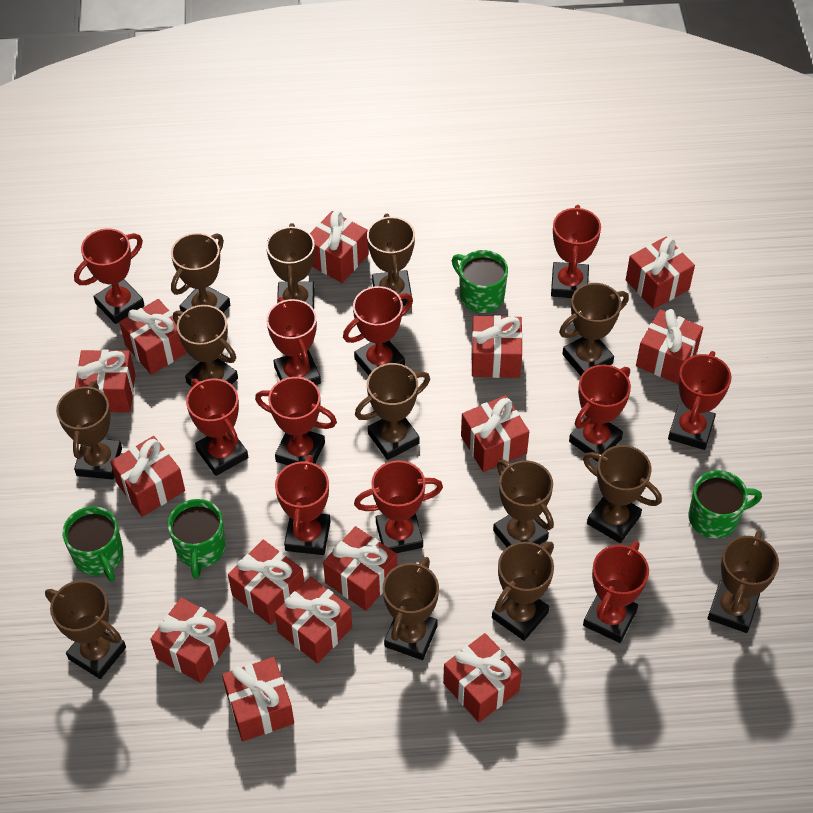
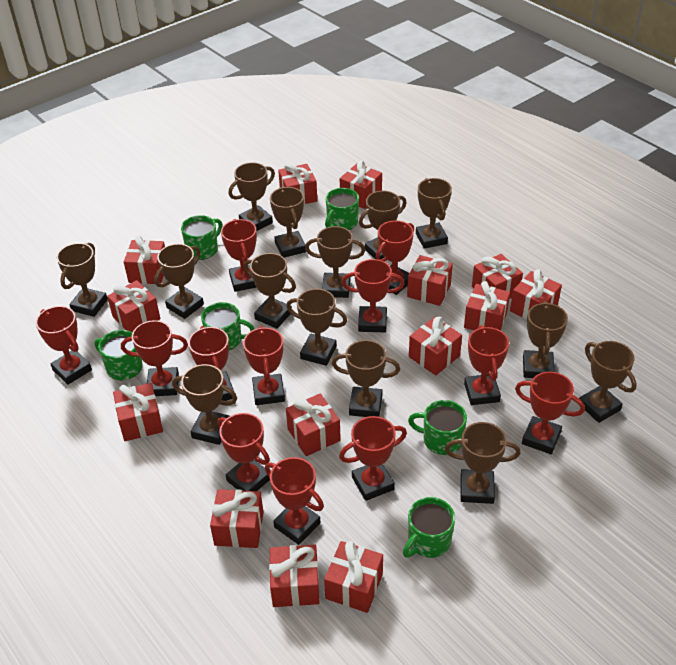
brown trophy: [45,580,126,679] [56,381,122,479] [171,233,230,313] [173,305,238,387] [266,223,315,309] [355,363,430,460] [367,214,415,306] [383,557,439,660] [492,542,554,641] [493,460,554,547] [559,283,629,376] [583,445,662,543] [708,530,779,633] = 13 -> [57,243,108,317] [154,244,204,319] [172,364,237,445] [229,162,275,231] [244,253,296,329] [270,187,306,258] [286,289,347,366] [305,226,365,298] [332,340,400,417] [359,191,407,259] [416,178,452,249] [445,422,520,504] [523,301,568,378] [578,341,637,423] = 14
green mug: [62,506,123,582] [168,499,226,579] [452,250,508,313] [689,470,762,539] = 4 -> [94,330,143,380] [181,215,223,260] [201,302,254,350] [325,188,359,230] [403,497,455,558] [408,400,467,455] = 6
red trophy: [74,228,145,324] [186,378,248,476] [255,377,337,465] [266,297,321,385] [275,455,331,555] [343,286,413,375] [354,460,443,553] [551,205,601,298] [569,365,631,462] [583,541,649,643] [668,351,732,450] = 11 -> [36,306,92,385] [121,320,188,396] [188,326,234,401] [218,413,270,491] [221,219,257,292] [243,326,285,405] [265,457,324,545] [339,416,407,501] [342,259,405,332] [376,220,414,295] [464,325,509,405] [515,372,585,454] = 12

